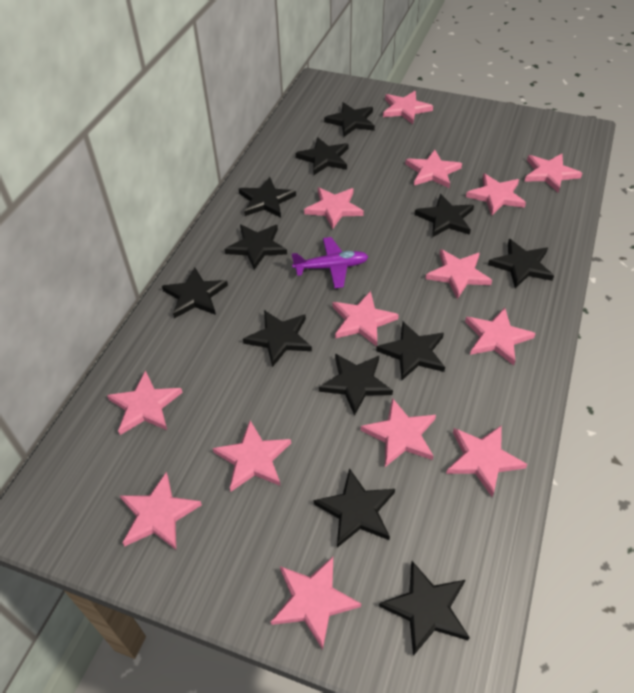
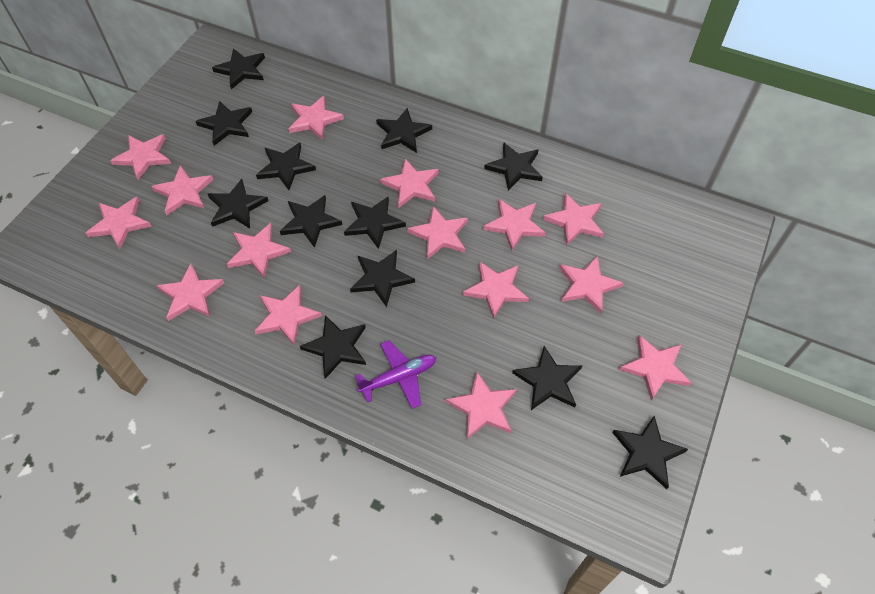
pink star: [107,370,183,435] [120,472,202,550] [213,421,291,492] [271,557,361,650] [304,187,364,229] [333,291,399,346] [361,398,436,467] [383,91,433,124] [405,150,462,188] [426,249,492,299] [446,425,528,497] [465,308,536,365] [466,173,526,216] [525,154,582,193] = 14 -> [86,197,152,249] [110,134,171,180] [151,165,213,216] [157,264,224,321] [227,223,291,278] [255,285,322,345] [289,96,344,140] [380,159,439,208] [407,206,468,259] [446,372,517,439] [463,261,529,319] [483,199,546,251] [543,193,604,246] [560,255,624,314] [619,335,691,400] = 15

